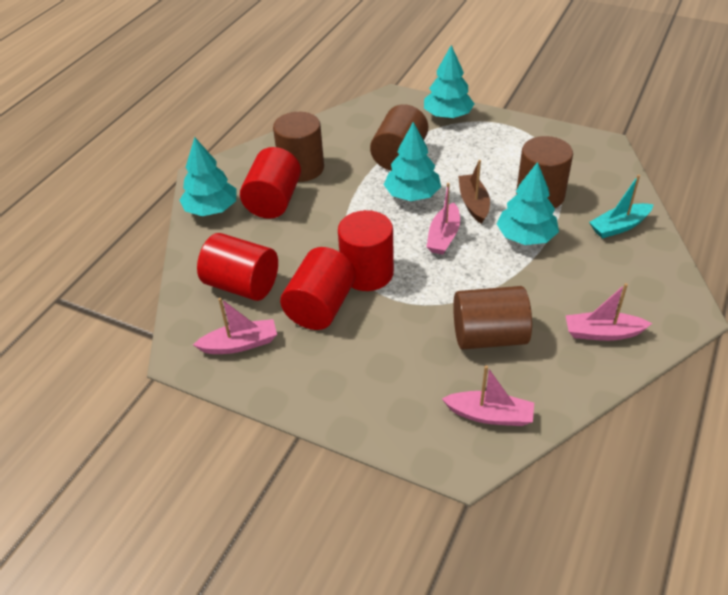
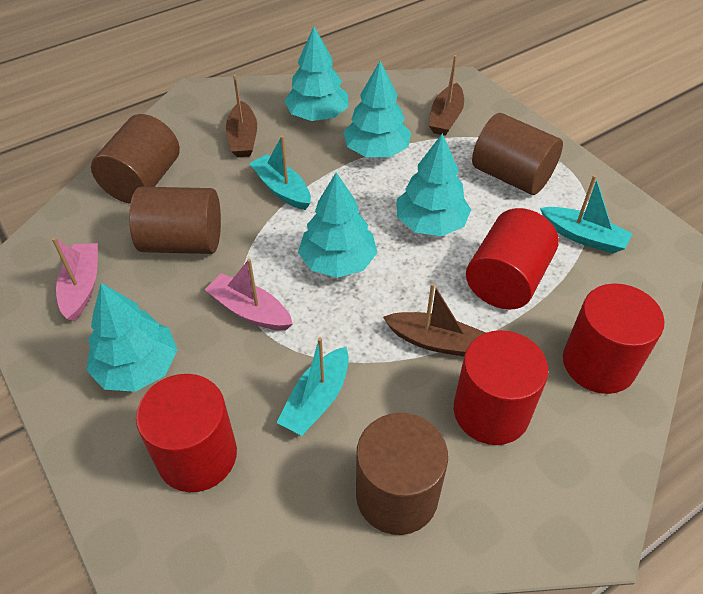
brown boat: [458,160,490,224] = 1 -> [226,75,257,157] [383,283,486,357] [429,55,464,136] = 3
pink boat: [193,298,277,354] [426,183,460,255] [442,365,534,426] [565,283,652,341] = 4 -> [52,238,98,321] [205,259,293,330] = 2
turquoise boat: [589,175,654,238] = 1 -> [249,136,311,210] [277,337,349,436] [540,175,633,253] = 3
turquoise tree: [180,137,237,216] [384,122,441,201] [424,45,474,119] [497,162,559,245] = 4 -> [86,283,178,392] [284,26,349,121] [298,172,378,278] [343,61,411,157] [397,133,471,236] = 5

